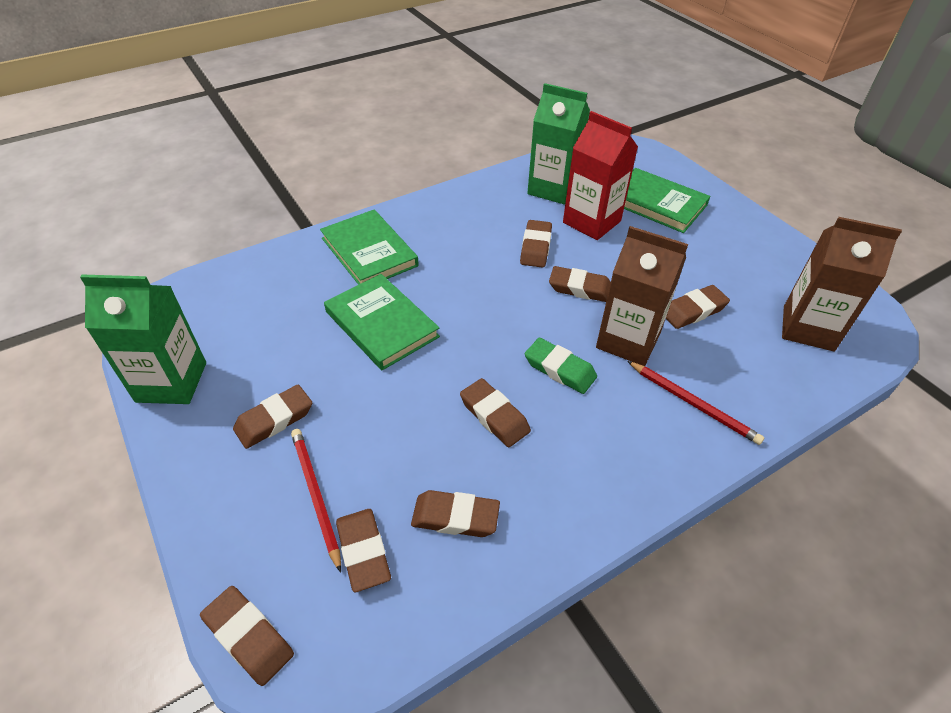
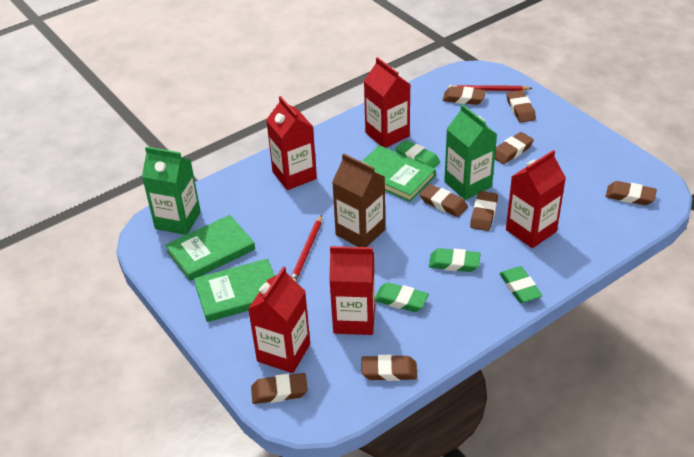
brown carton: [596,226,688,366] [782,217,902,352] = 2 -> [332,153,385,247] = 1
green eraser: [525,338,597,394] = 1 -> [375,283,429,312] [395,140,440,168] [429,248,481,272] [499,266,542,303] = 4
red carton: [563,111,638,240] = 1 -> [248,266,310,373] [266,96,317,190] [329,246,375,335] [364,57,411,148] [506,150,566,248] = 5

